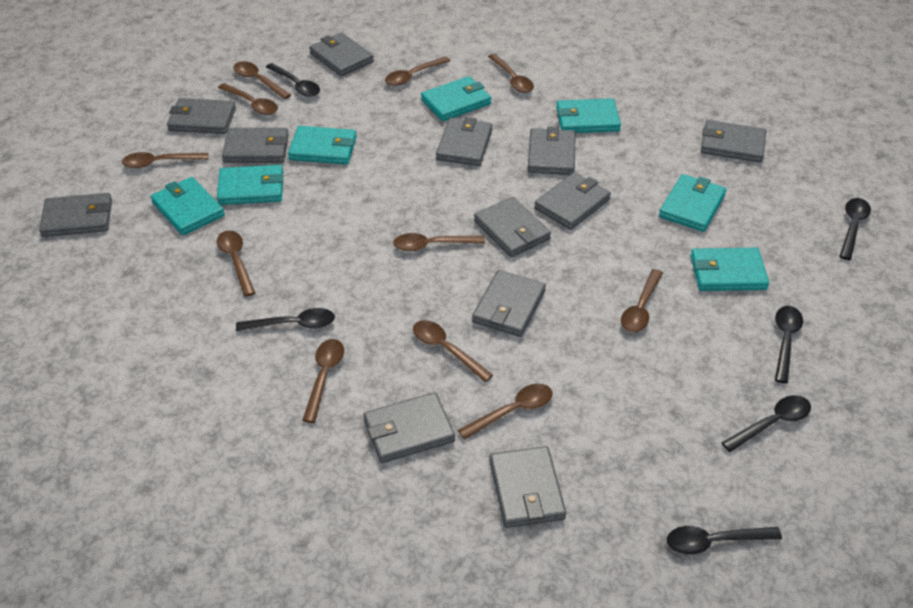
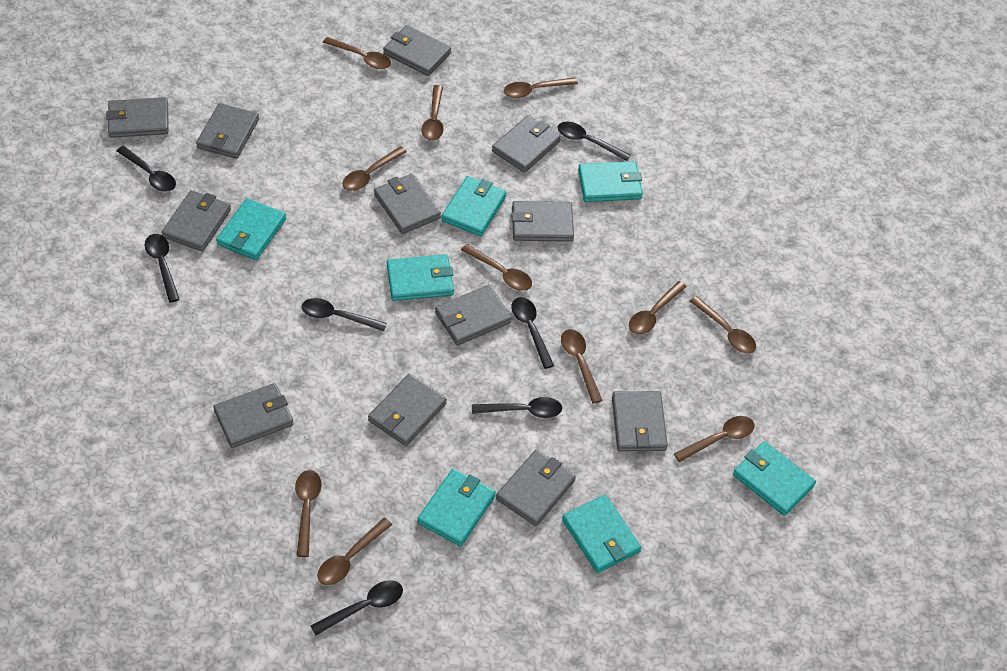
black spoon: [236,308,335,331] [266,63,320,97] [667,526,782,555] [721,395,811,452] [775,306,803,384] [839,198,871,260] = 6 -> [116,146,176,192] [145,234,180,303] [302,298,387,331] [310,580,403,635] [472,397,562,418] [512,297,554,369] [558,122,630,161] = 7

